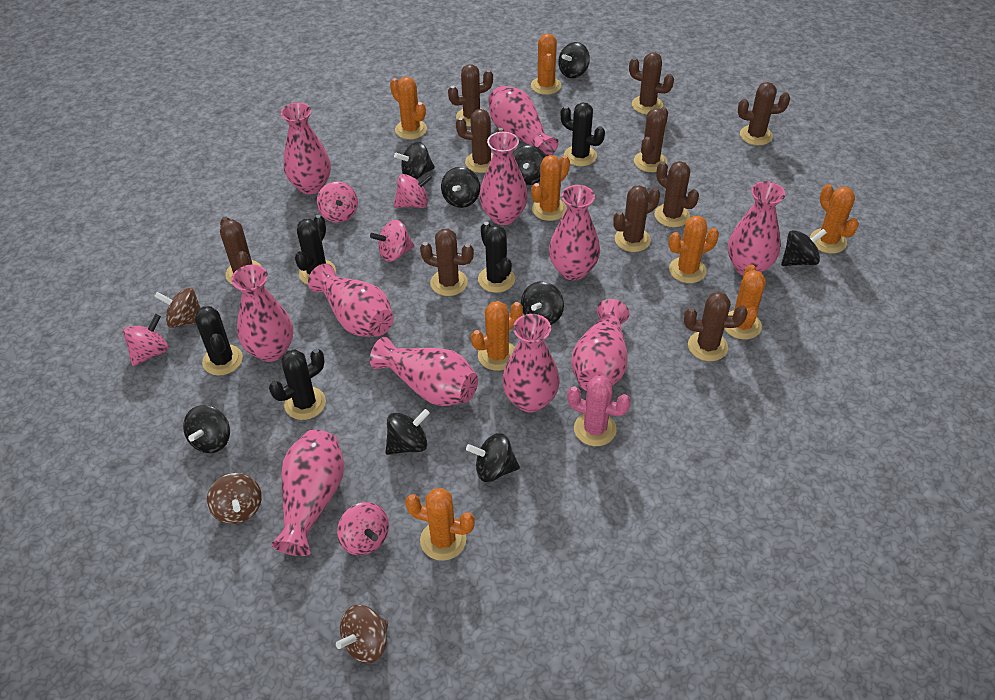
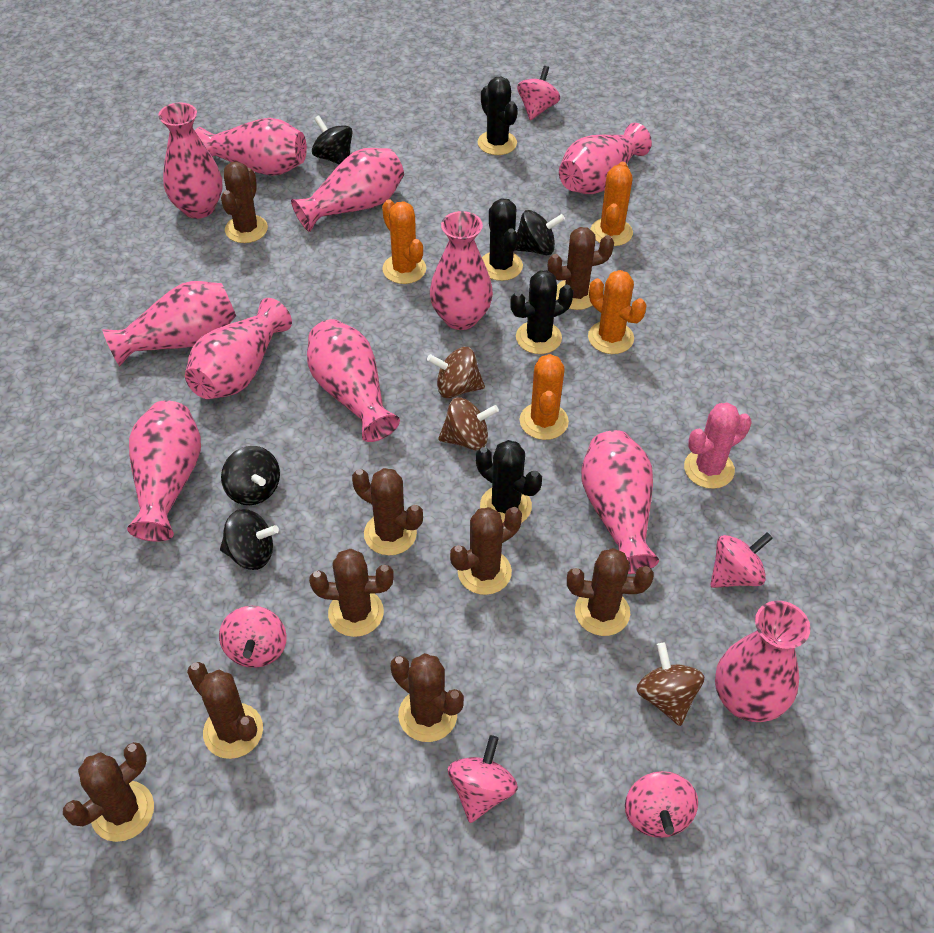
black cactus: [195,306,243,376] [269,349,326,420] [295,215,336,284] [478,222,515,293] [561,102,605,166] = 5 -> [476,440,542,523] [478,77,518,155] [482,198,523,281] [510,270,574,354] = 4
black spinning top: [183,405,230,453] [386,409,430,455] [394,142,435,179] [441,167,480,208] [466,433,520,482] [513,145,546,185] [521,281,564,325] [558,42,590,78] [781,229,827,266] = 9 -> [220,509,279,570] [221,446,280,505] [312,115,353,165] [515,210,565,255] = 4
brown cactus: [220,216,261,285] [420,228,474,296] [448,64,493,127] [456,109,505,173] [613,185,660,252] [629,52,674,114] [634,107,668,172] [655,161,699,227] [684,292,748,361] [738,82,790,145] = 10 -> [63,742,154,842] [187,662,263,759] [221,161,268,243] [309,549,394,637] [352,468,423,555] [391,653,464,742] [450,507,522,595] [548,227,614,310] [567,548,654,636] = 9
orange cactus: [390,77,427,139] [405,488,475,561] [471,301,523,371] [531,33,561,95] [531,155,570,221] [669,216,719,283] [724,265,766,339] [810,184,859,254] = 8 -> [382,199,426,284] [520,354,569,440] [588,270,647,354] [591,162,633,246] = 4

